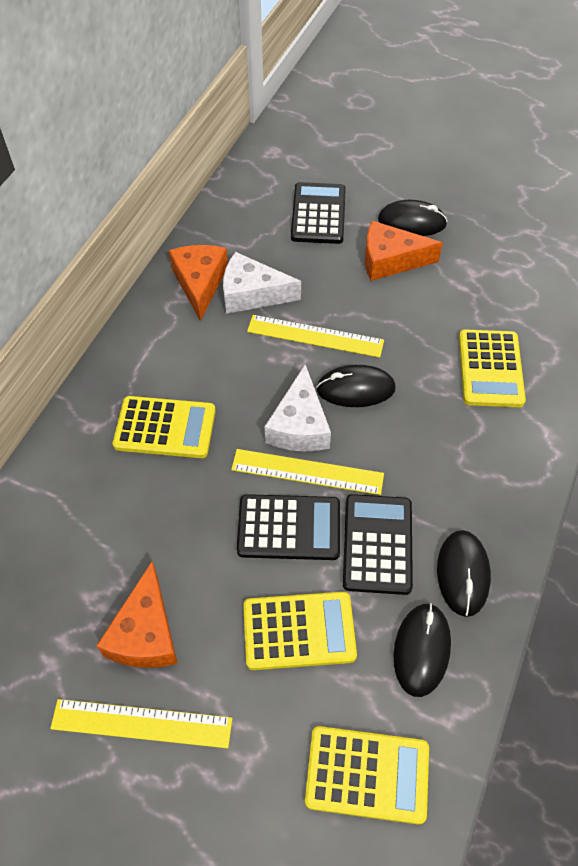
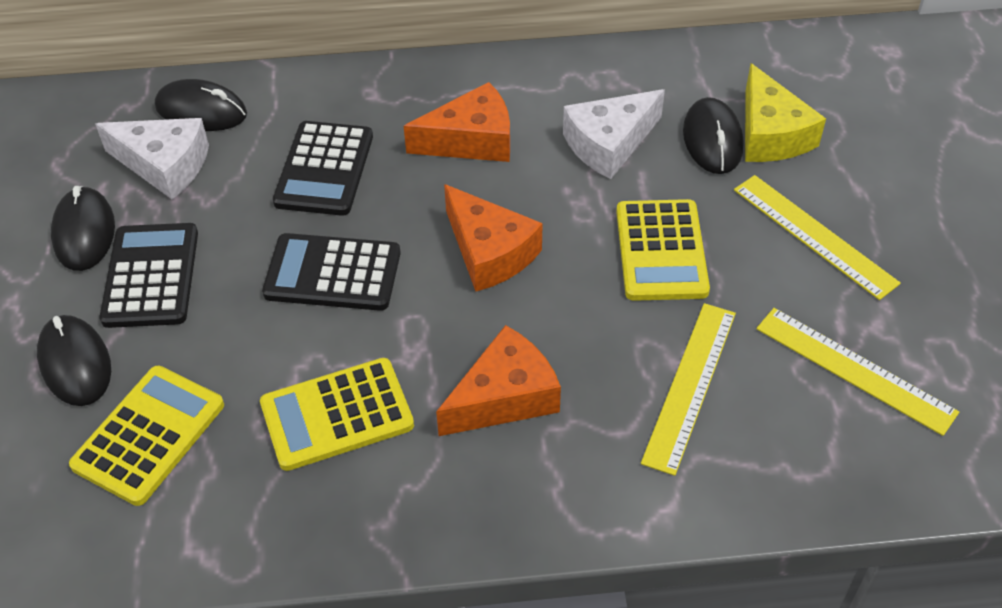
yellow calculator: [113,396,216,458] [243,592,357,670] [305,726,429,825] [459,329,526,407] = 4 -> [69,366,224,506] [260,358,414,471] [616,199,710,301] = 3
yellow cheese: none = 0 -> [745,63,826,162] = 1

